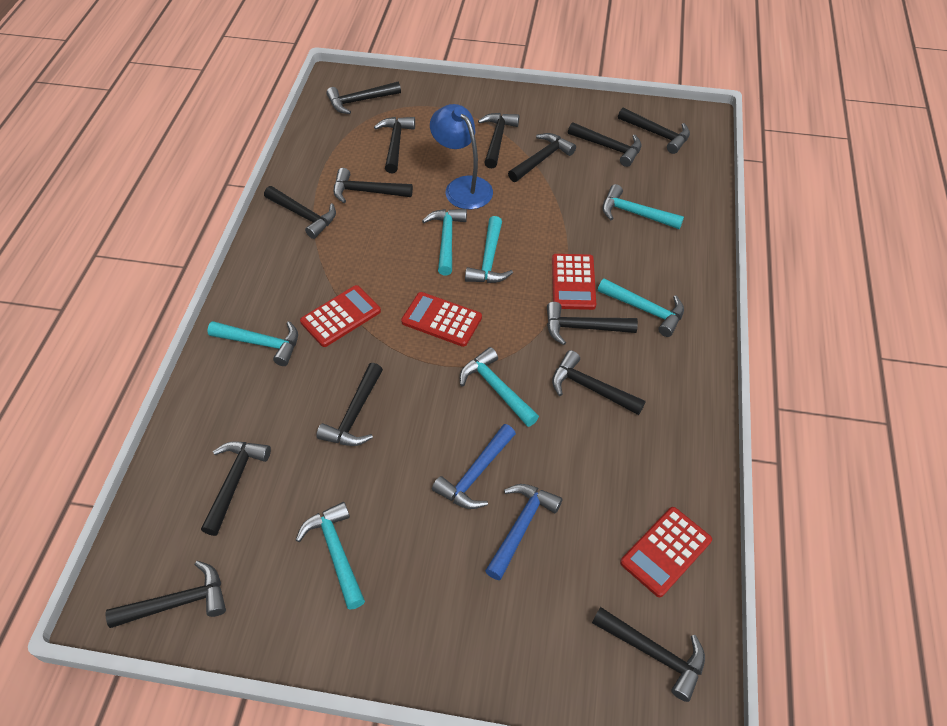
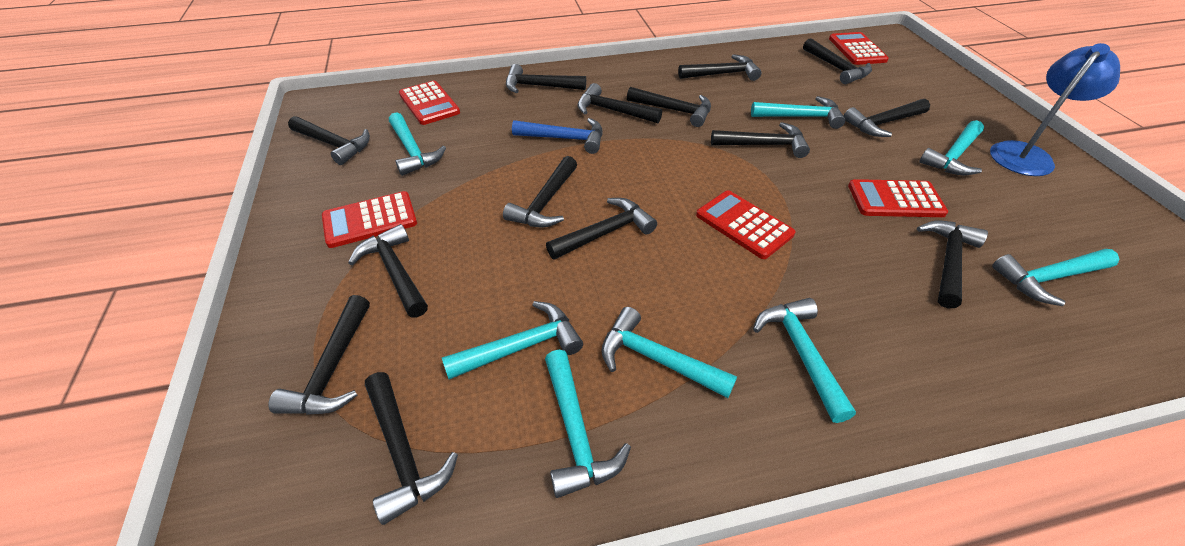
blue hammer: [432,424,516,509] [485,484,563,580] = 2 -> [512,118,603,154] = 1
red calculator: [300,285,381,347] [401,292,482,347] [552,254,596,310] [620,507,712,597] = 4 -> [322,191,417,248] [399,81,460,125] [696,190,795,259] [829,32,889,65] [848,179,948,217] = 5
turquoise hammer: [207,321,298,366] [296,502,365,610] [422,209,467,275] [460,347,539,427] [465,216,513,283] [598,278,684,337] [602,184,684,229] = 7 -> [389,112,446,176] [442,301,583,379] [545,350,631,498] [601,307,737,398] [751,96,845,129] [753,298,856,423] [919,120,984,175] [992,249,1120,306] = 8

